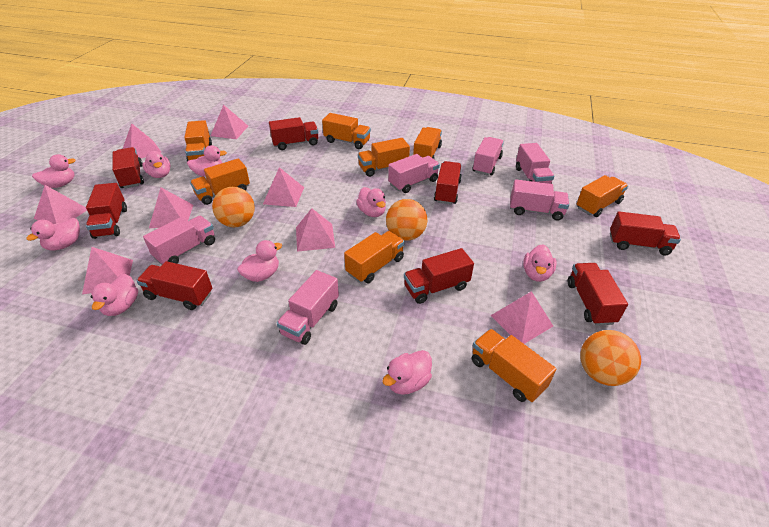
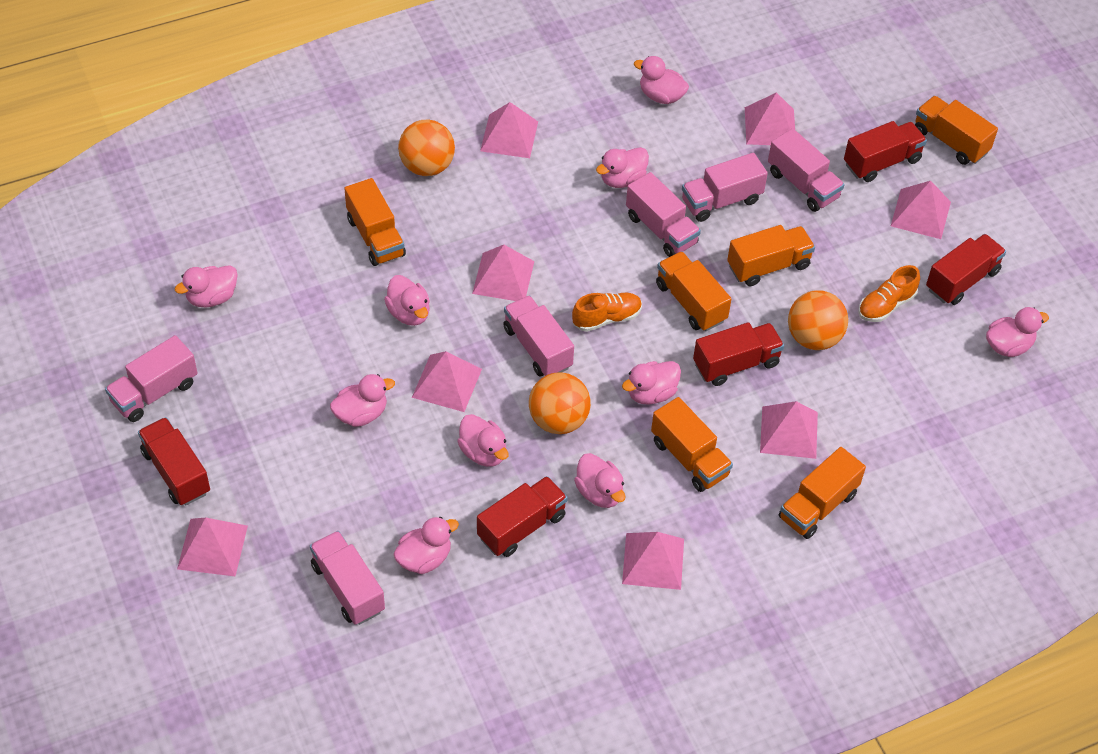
orange shoe: none = 0 -> [572,293,642,332] [859,265,920,322] = 2
orange truck: [184,120,212,161] [190,158,250,205] [322,113,371,149] [344,231,405,283] [358,138,410,177] [413,127,442,159] [472,329,556,402] [577,175,628,217] = 8 -> [344,178,406,266] [651,397,733,492] [656,251,731,331] [727,225,815,286] [779,447,866,539] [915,96,998,165] = 6
pink duck: [26,218,80,250] [32,154,75,188] [91,274,138,316] [142,151,171,178] [187,145,227,177] [237,240,282,282] [356,187,386,217] [382,350,432,395] [523,244,556,282] = 9 -> [175,265,238,308] [330,374,395,427] [384,275,430,326] [393,517,459,574] [457,414,509,467] [574,453,626,508] [596,147,649,188] [622,361,681,405] [634,56,689,104] [986,307,1049,357] = 10
red truck: [86,183,127,239] [112,147,144,189] [136,261,212,310] [269,117,319,150] [404,248,474,304] [434,161,462,205] [568,263,628,326] [610,211,681,255] = 8 -> [138,417,210,506] [477,476,568,557] [693,322,784,386] [844,121,927,182] [926,234,1006,305] = 5

